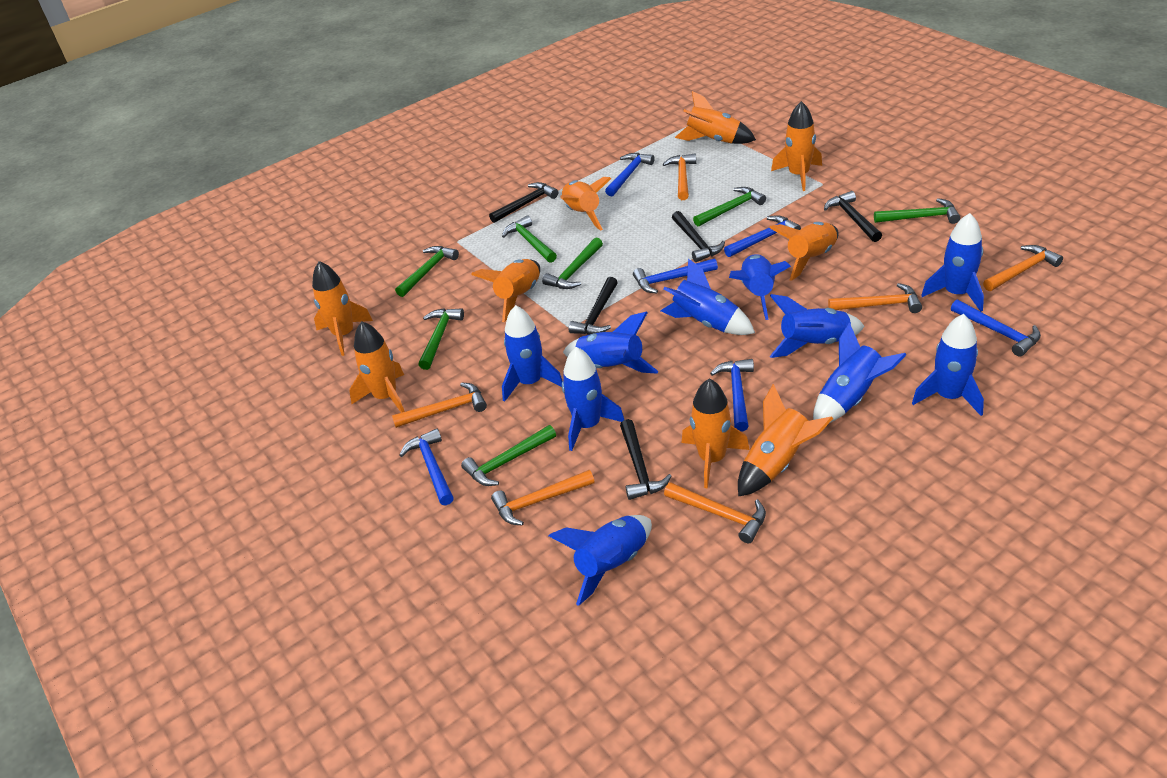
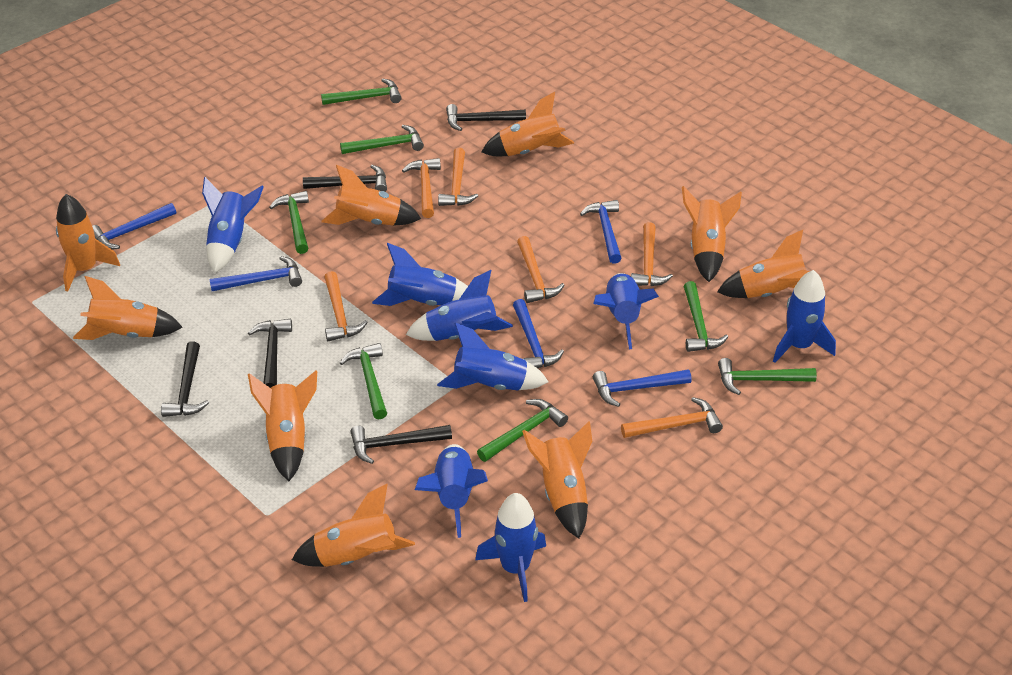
blue hammer: [400,429,454,505] [605,153,655,196] [633,258,718,293] [710,359,754,431] [724,215,801,257] [951,300,1041,357] = 6 -> [92,203,176,249] [209,256,302,291] [513,299,564,368] [580,200,622,264] [593,369,691,407] = 5
blue rocket: [502,305,562,402] [549,515,652,606] [562,347,624,451] [563,312,659,374] [661,259,755,335] [729,254,791,320] [770,294,865,358] [813,322,906,423] [912,314,984,416] [921,213,984,312] = 10 -> [202,177,264,273] [372,243,468,306] [406,270,513,341] [415,444,488,538] [437,322,548,390] [475,493,546,602] [593,273,659,349] [773,270,836,363] = 8

